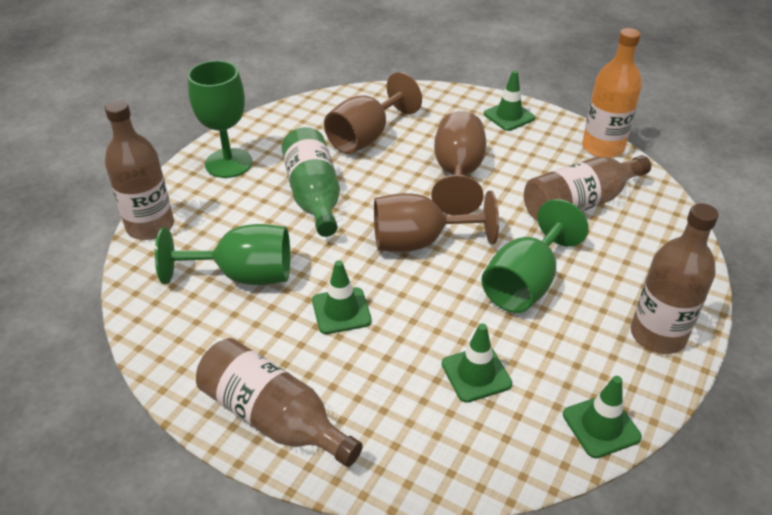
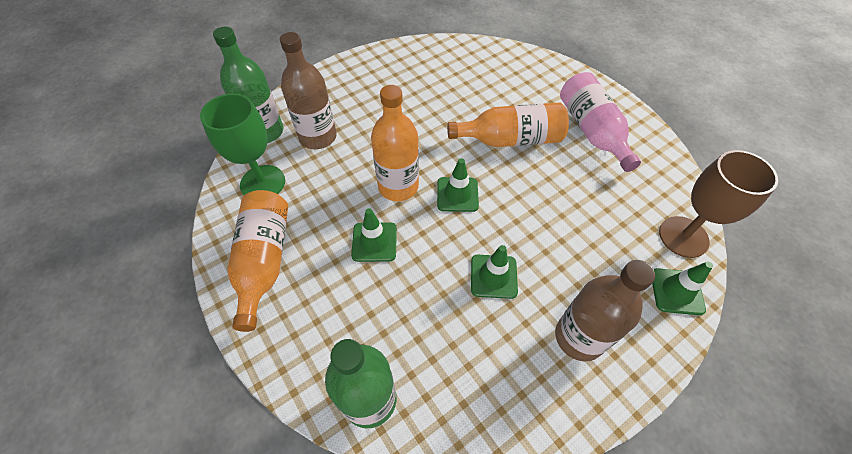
brown bottle: [105,100,174,240] [196,338,363,467] [524,155,651,222] [631,203,719,354] = 4 -> [280,32,337,149] [555,260,655,362] = 2
brown goblet: [324,72,422,154] [374,191,499,252] [431,111,486,215] = 3 -> [659,150,778,258] = 1
green bottle: [281,127,340,237] = 1 -> [213,27,283,143] [325,339,397,429] = 2
green goblet: [155,224,290,285] [188,60,253,178] [481,199,589,313] = 3 -> [200,93,285,195] = 1
orange bottle: [582,28,642,158] = 1 -> [227,190,288,332] [371,85,419,201] [447,103,569,147] = 3
pink bottle: none = 0 -> [560,72,641,172] = 1

